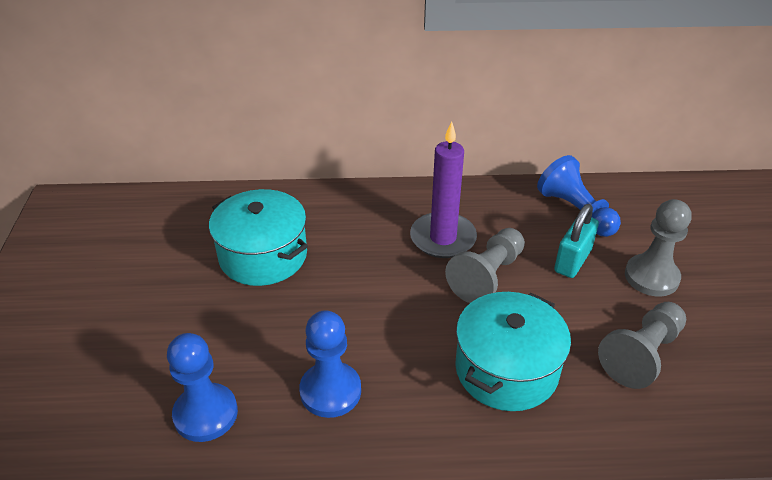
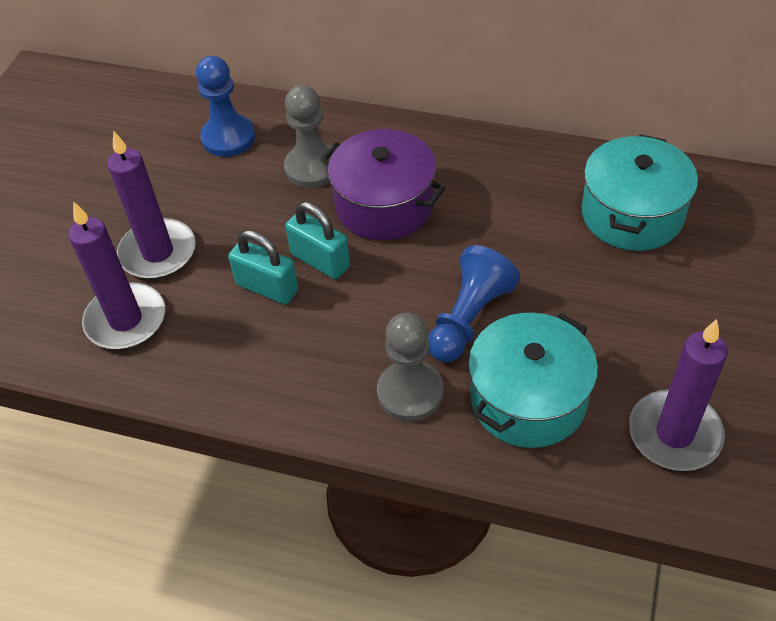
blue pawn: [167,333,238,442] [299,310,361,418] [537,155,621,237] = 3 -> [196,56,255,157] [428,245,520,362] = 2
grey pawn: [445,228,525,303] [598,302,686,389] [625,199,692,297] = 3 -> [284,85,332,188] [377,313,443,422] = 2
purple candle: [410,121,477,258] = 1 -> [68,201,165,349] [107,131,196,279] [629,319,728,471] = 3
purple pot: none = 0 -> [321,129,445,240] = 1
turquoise padlock: [554,204,599,278] = 1 -> [228,230,299,304] [285,202,350,279] = 2

